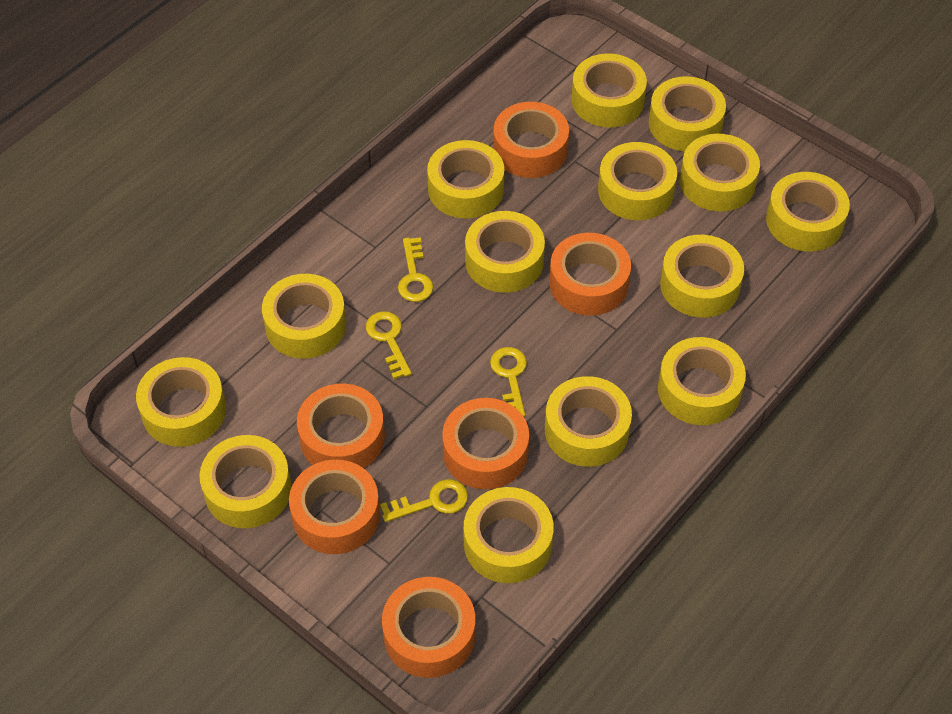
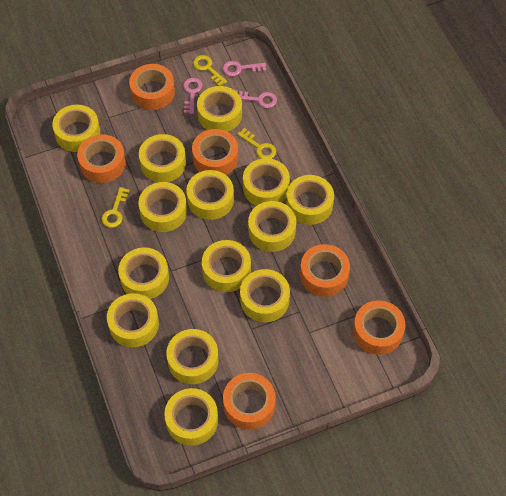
pink key: none = 0 -> [183,78,203,114] [222,61,266,76] [235,90,277,108] = 3
yellow key: [366,311,412,379] [380,479,468,522] [398,237,433,302] [490,347,527,417] = 4 -> [101,187,130,228] [193,55,227,86] [237,128,277,159] = 3

